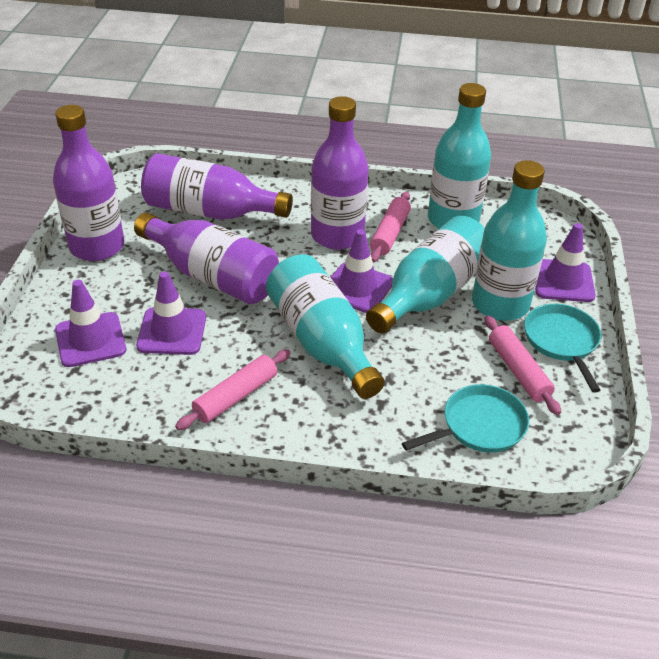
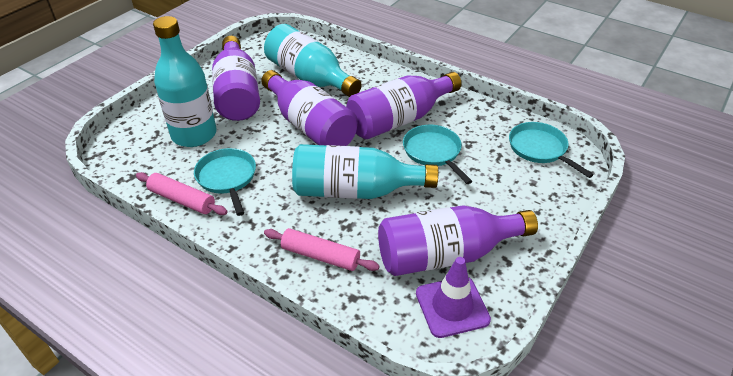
pink rolling pin: [175,350,290,430] [370,192,411,263] [484,315,561,415] = 3 -> [136,172,228,215] [264,228,380,271] = 2
purple traffic cone: [55,280,126,367] [136,272,206,355] [331,229,393,313] [535,223,596,302] = 4 -> [416,257,491,338] = 1
turquoise bottle: [266,254,385,399] [366,216,485,333] [428,83,491,229] [472,160,547,321] = 4 -> [153,16,217,147] [264,24,362,97] [292,144,438,199] = 3
turquoise pan: [402,384,529,453] [524,304,601,393] = 2 -> [194,148,256,216] [403,125,472,184] [509,122,594,178] = 3

